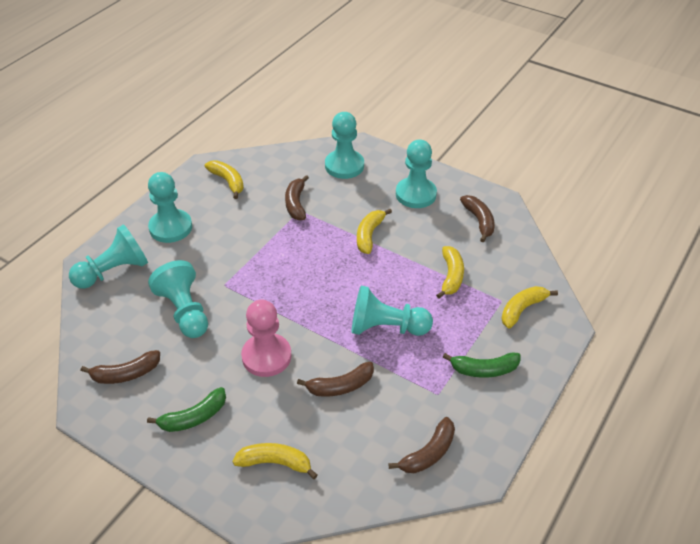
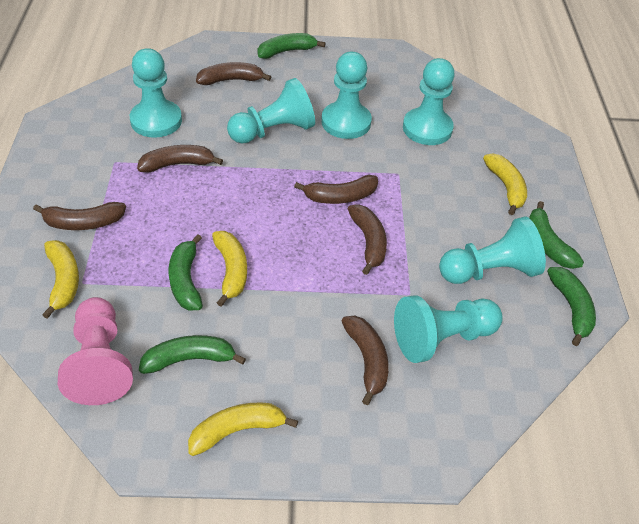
brown banana: [81,350,160,384] [285,175,309,221] [297,362,374,397] [388,417,455,473] [460,195,495,242] = 5 -> [33,202,126,230] [137,145,223,173] [196,62,271,85] [294,175,378,204] [342,316,389,405] [348,204,387,275] = 6
green banana: [147,387,226,432] [443,352,521,378] = 2 -> [139,335,246,374] [169,234,203,311] [258,33,326,59] [529,201,584,269] [547,267,596,346] = 5
yellow banana: [205,160,244,199] [232,443,318,479] [357,209,392,254] [436,246,464,299] [501,286,558,328] = 5 -> [42,240,79,319] [188,402,298,456] [212,231,247,306] [483,153,527,215] = 4

